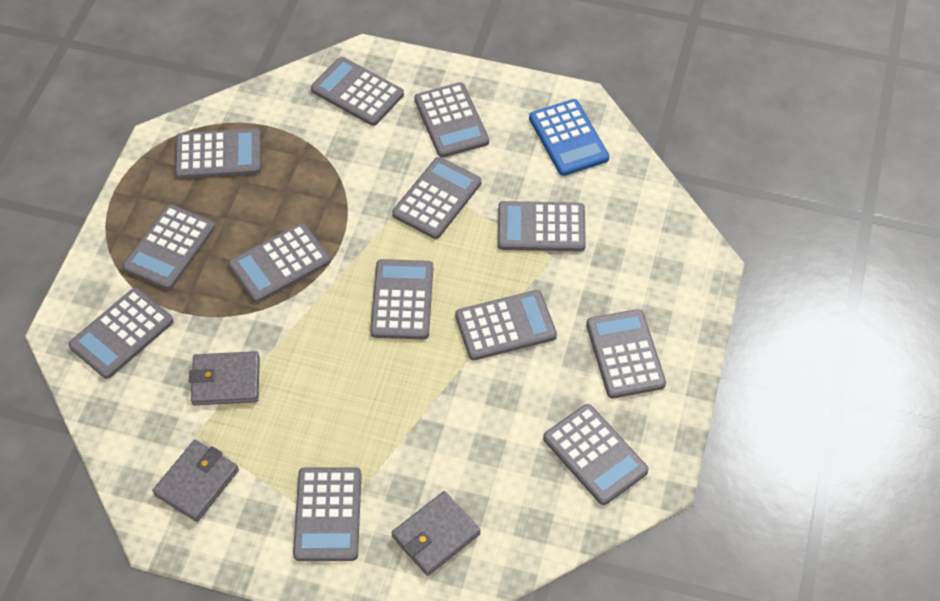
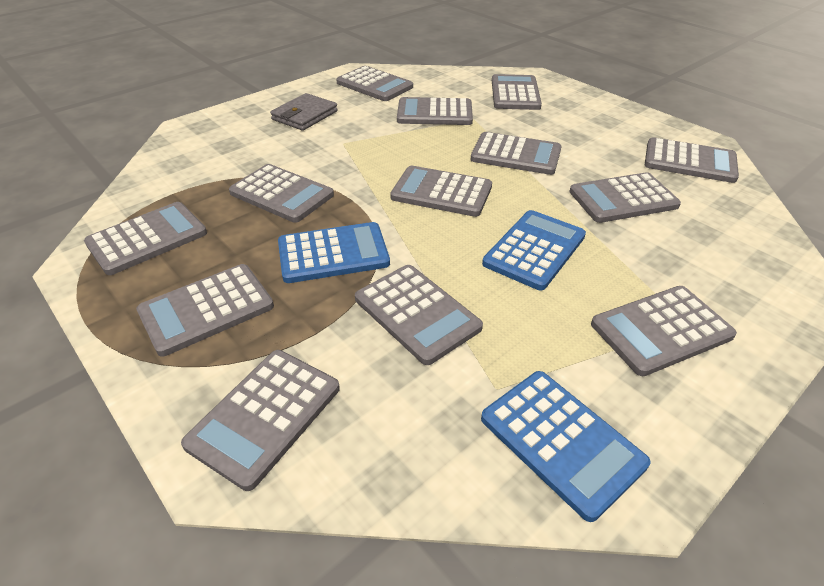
blue calculator: [529,99,609,176] = 1 -> [278,222,390,283] [481,371,650,522] [482,210,586,290] = 3
grey wallet: [152,440,239,522] [189,351,260,405] [391,491,481,576] = 3 -> [270,93,338,131] = 1

